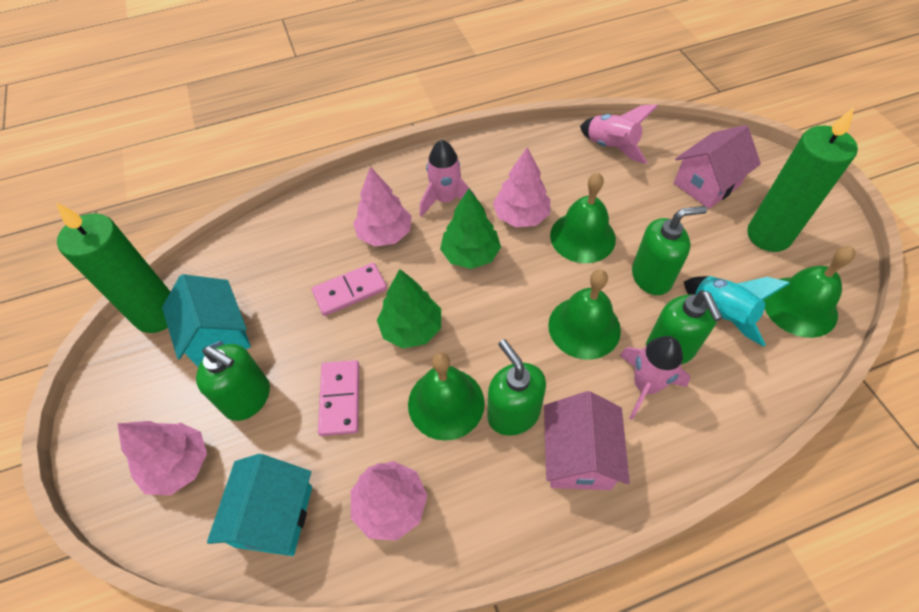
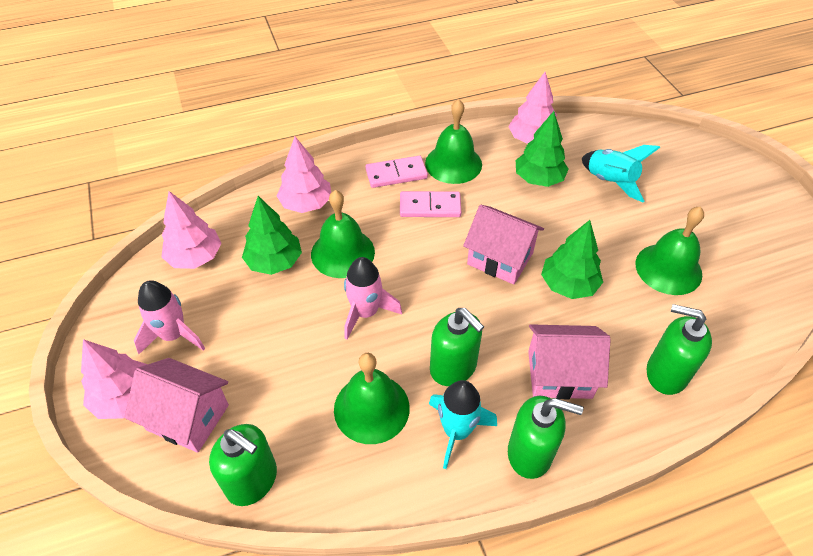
green candle: [56,202,170,333] [747,107,858,252] = 2 -> none = 0
green tree: [377,269,441,348] [440,189,501,269] = 2 -> [242,196,302,275] [516,111,568,187] [541,220,603,299] = 3
pink house: [544,391,630,490] [674,125,761,209] = 2 -> [124,358,229,453] [463,205,544,285] [528,324,611,399] = 3
pink rocket: [420,140,475,217] [580,105,658,164] [620,336,690,420] = 3 -> [134,280,205,354] [344,257,402,340] = 2
turquoise house: [162,274,251,367] [207,454,312,556] = 2 -> none = 0
turquoise rocket: [684,276,790,347] = 1 -> [429,380,497,469] [582,145,660,202] = 2

